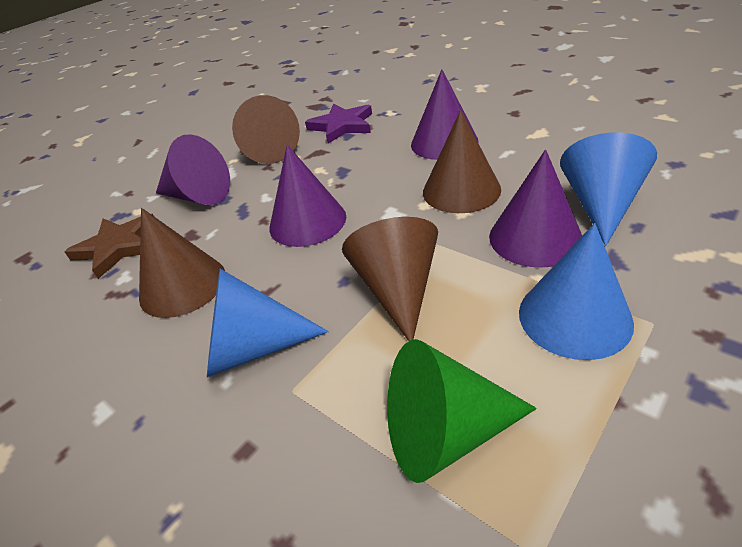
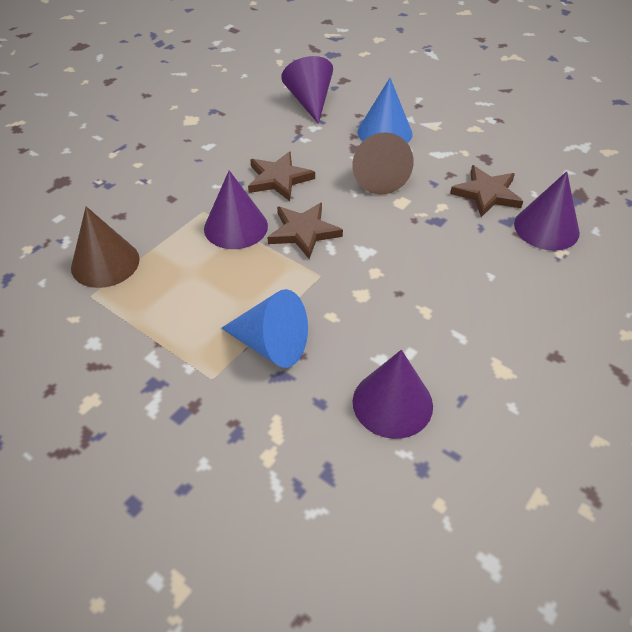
blue cone: [207,269,329,377] [519,223,634,360] [560,133,657,246] = 3 -> [221,289,308,368] [358,78,412,143] = 2
brown cone: [139,208,225,318] [232,95,300,164] [342,217,438,341] [423,110,501,213] = 4 -> [71,206,140,288] [352,132,414,195] = 2
brown star: [65,214,154,279] = 1 -> [248,151,315,201] [268,203,343,259] [450,165,523,217] = 3
green cone: [387,339,537,483] = 1 -> none = 0
purple star: [305,104,372,144] = 1 -> none = 0

